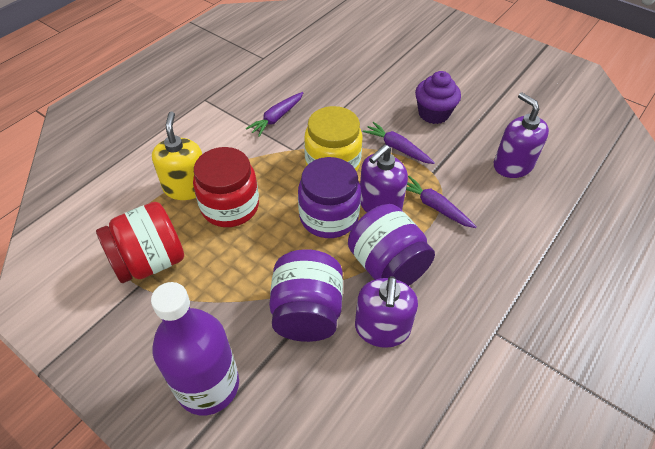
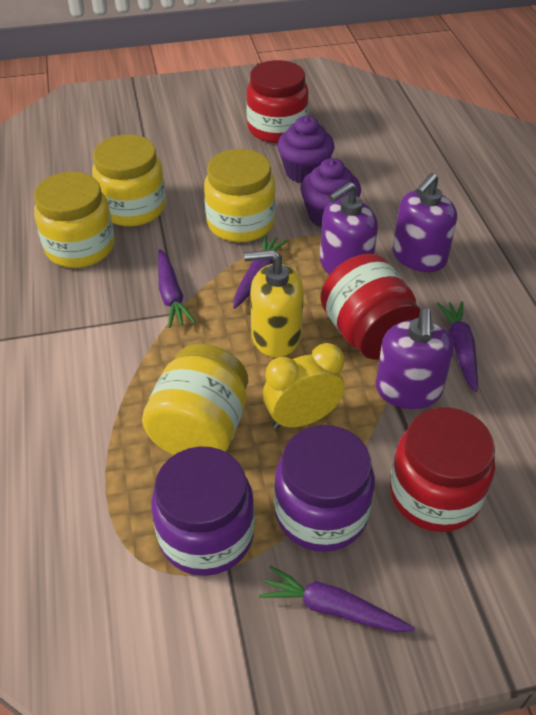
purple bottle: [151,282,239,415] = 1 -> none = 0
purple carrot: [245,92,303,137] [363,122,435,164] [406,176,476,228] = 3 -> [158,249,196,328] [233,235,288,309] [259,565,415,632] [436,301,478,392] = 4
purple cupcake: [415,71,461,124] = 1 -> [277,116,334,184] [300,158,361,228] = 2
purple jar: [269,249,343,342] [298,157,361,238] [348,204,435,286] = 3 -> [151,447,255,576] [274,425,375,552] = 2
red jar: [96,202,184,283] [193,147,259,227] = 2 -> [246,60,309,143] [320,254,421,360] [390,407,495,532] = 3
yellow clock: none = 0 -> [263,343,345,429] = 1
yellow jar: [304,106,362,171] = 1 -> [34,172,115,268] [92,134,166,226] [142,344,248,455] [204,149,276,242] = 4

